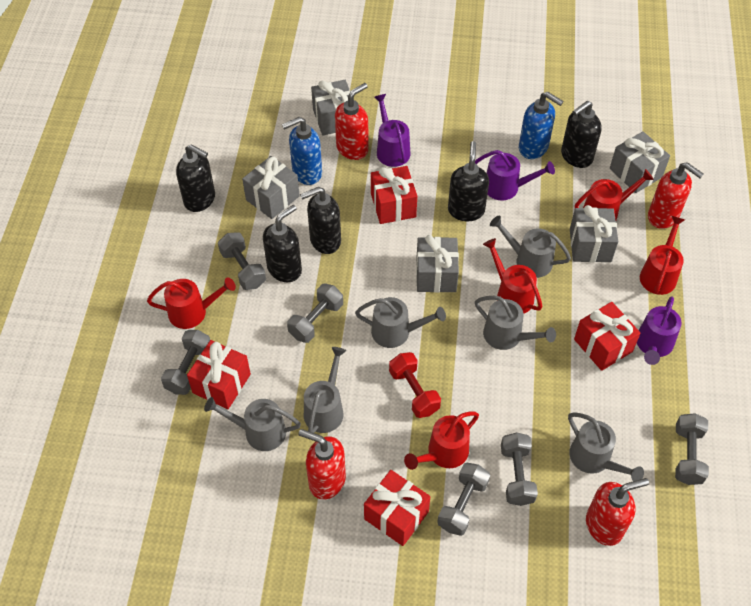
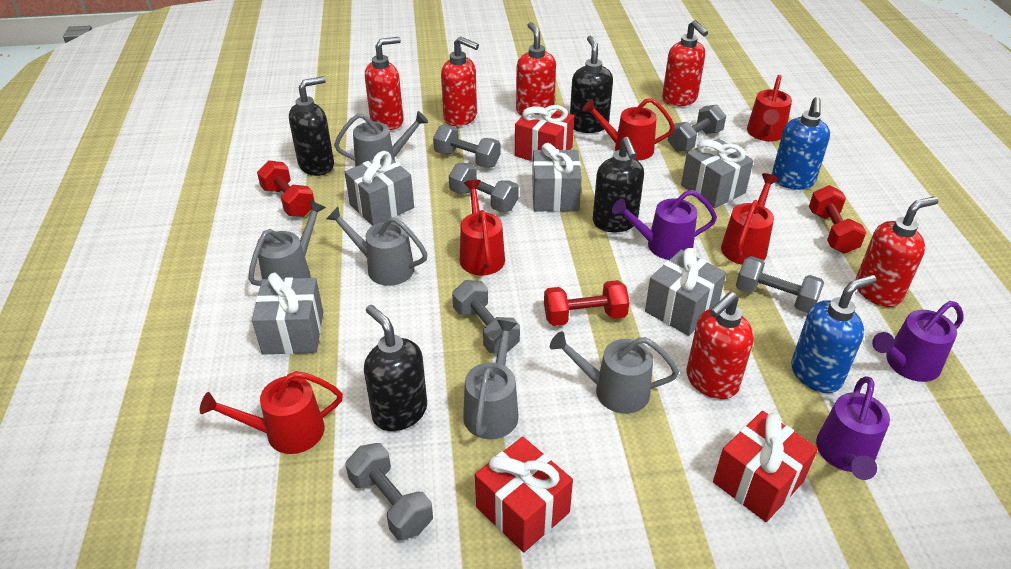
black soap dispenser: [176,144,215,212] [263,205,302,282] [300,187,341,254] [448,141,489,221] [561,101,602,168] = 5 -> [289,76,334,176] [364,305,427,431] [570,36,613,133] [593,137,644,232] = 4
grey watering can: [204,397,301,451] [304,347,346,433] [355,297,446,348] [475,296,556,350] [490,216,571,278] [568,412,644,481] = 6 -> [248,200,326,286] [326,207,428,286] [334,111,428,167] [463,320,519,439] [550,331,679,414] = 5
red dumbbell: [389,352,441,418] = 1 -> [257,160,315,217] [544,280,630,326] [809,185,866,253] = 3
red gift: [187,340,251,409] [364,470,430,546] [371,166,417,224] [574,302,641,371] = 4 -> [475,437,573,552] [515,104,574,162] [713,411,818,522] = 3
red soap dispenser: [299,429,346,499] [335,83,369,160] [586,478,649,546] [648,162,703,229] = 4 -> [365,37,403,130] [441,36,479,126] [516,22,556,115] [662,20,708,106] [687,292,754,399] [856,196,938,307] = 6

